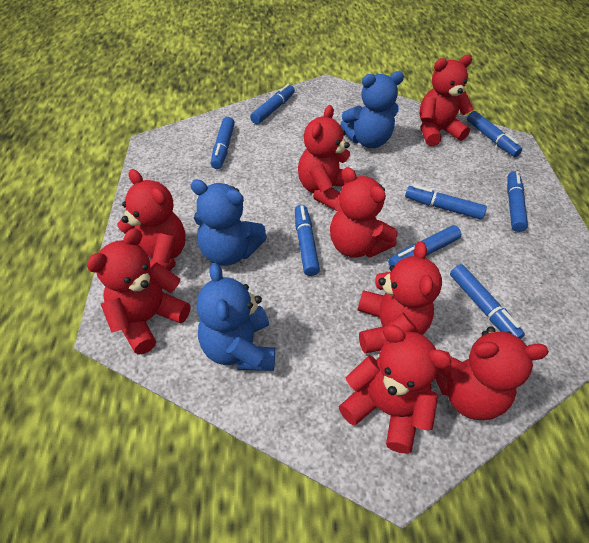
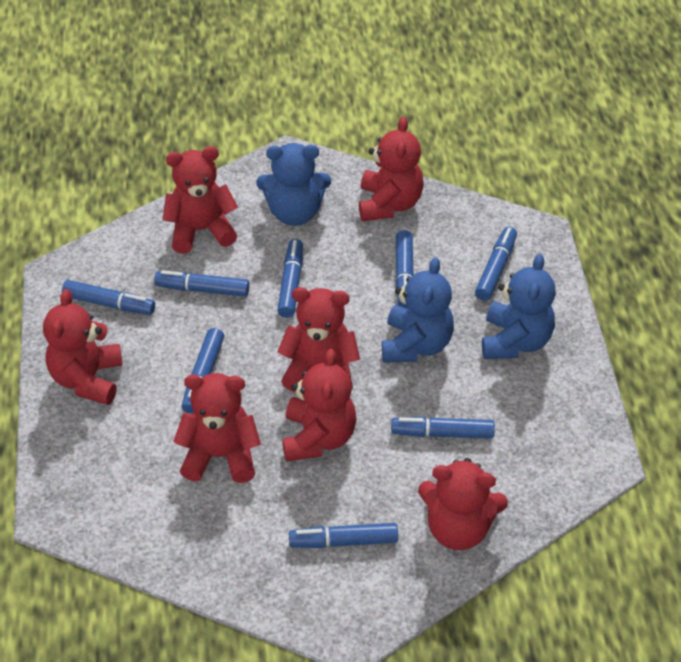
red teddy bear: [86,228,190,355] [117,169,186,271] [298,105,355,211] [330,167,397,258] [339,325,452,454] [358,241,442,353] [420,55,474,146] [435,326,549,420] = 8 -> [43,289,123,405] [163,146,238,254] [173,373,261,483] [277,287,360,392] [282,349,356,462] [359,117,424,221] [418,458,508,550] = 7

